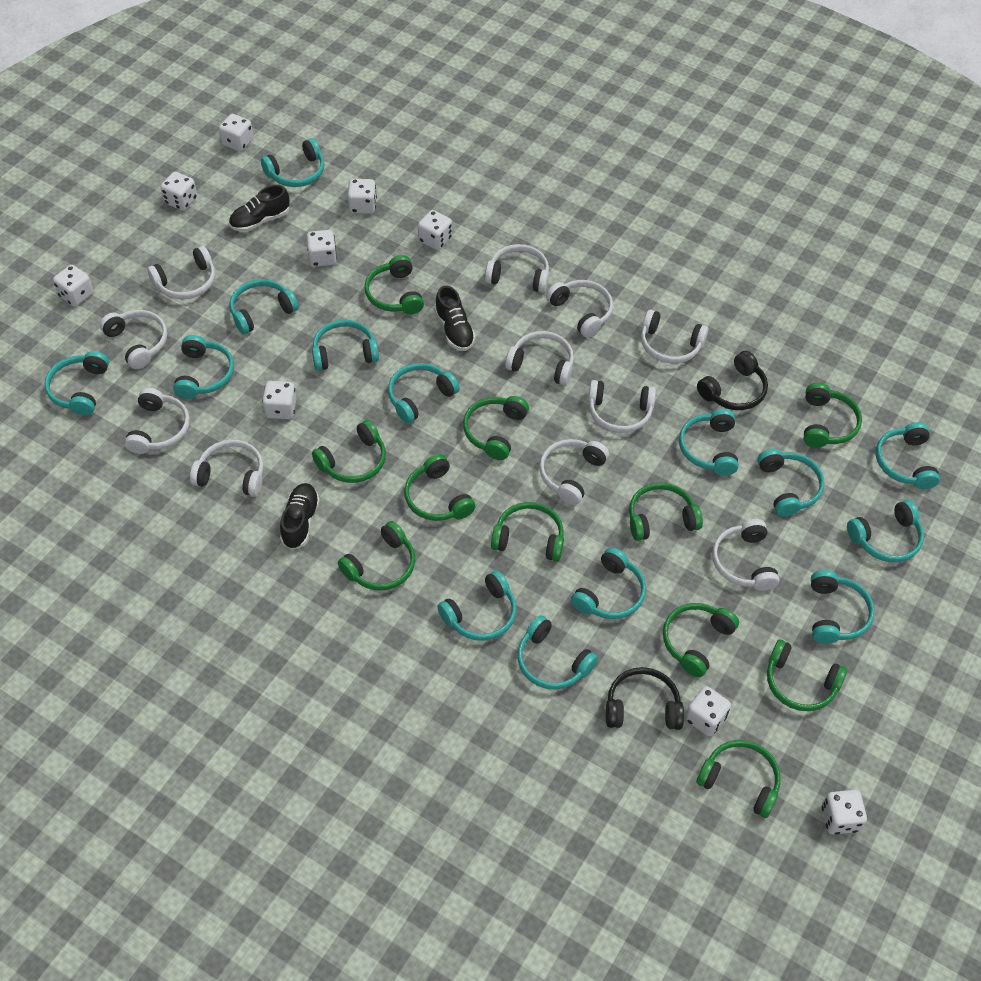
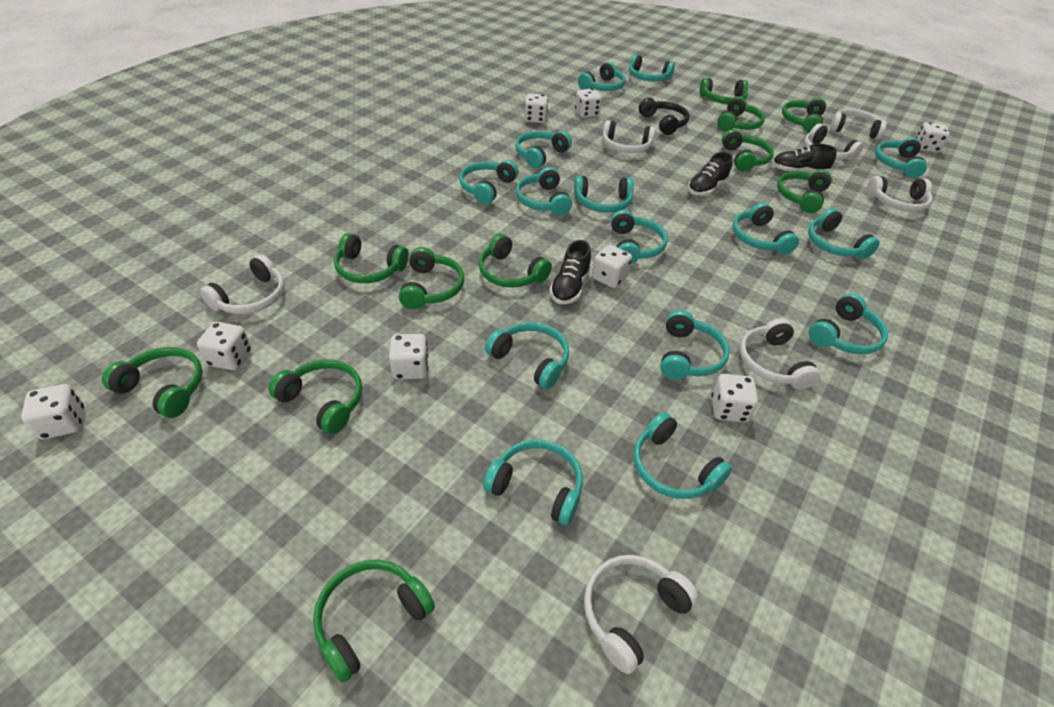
black headphones: [606,667,684,730] [697,351,768,410] = 2 -> [639,98,690,135] = 1
turquoise headphones: [45,351,109,416] [173,335,234,399] [230,279,299,334] [261,138,325,187] [312,320,379,371] [388,363,460,424] [437,570,517,641] [517,615,598,689] [571,547,646,619] [679,409,739,476] [758,449,825,517] [811,570,874,644] [847,500,924,562] [876,422,940,489] = 14 -> [459,160,518,204] [483,439,583,525] [485,322,569,389] [515,131,572,169] [516,167,572,215] [574,176,634,213] [578,62,626,91] [611,210,668,264] [629,54,675,81] [633,412,732,499] [660,310,730,380] [733,203,799,255] [808,208,880,259] [809,293,888,354] [875,137,927,178] = 15
white dice: [53,265,93,306] [160,172,197,211] [219,114,253,152] [262,381,296,419] [306,230,337,267] [348,179,377,214] [418,210,452,250] [685,686,731,736] [822,790,867,835] = 9 -> [21,384,84,439] [197,322,251,370] [389,334,429,379] [524,94,548,123] [575,89,602,118] [592,245,632,288] [711,374,758,422] [916,122,950,153] = 8
white headphones: [100,310,167,369] [124,388,190,454] [147,246,215,299] [190,440,264,497] [485,244,549,293] [505,331,574,385] [539,439,609,505] [546,280,613,338] [588,380,656,433] [641,310,709,363] [712,519,779,591] = 11 -> [200,255,284,314] [584,555,699,674] [602,120,656,153] [740,318,820,390] [804,124,863,161] [830,109,887,140] [867,176,933,212] = 7

